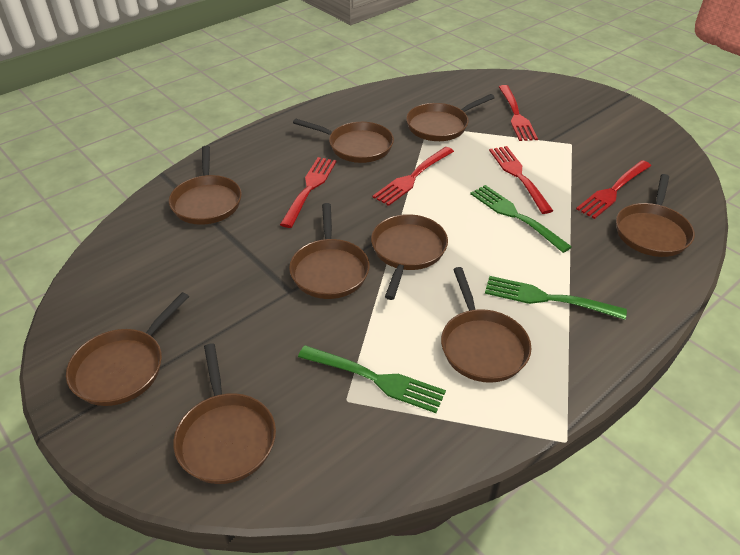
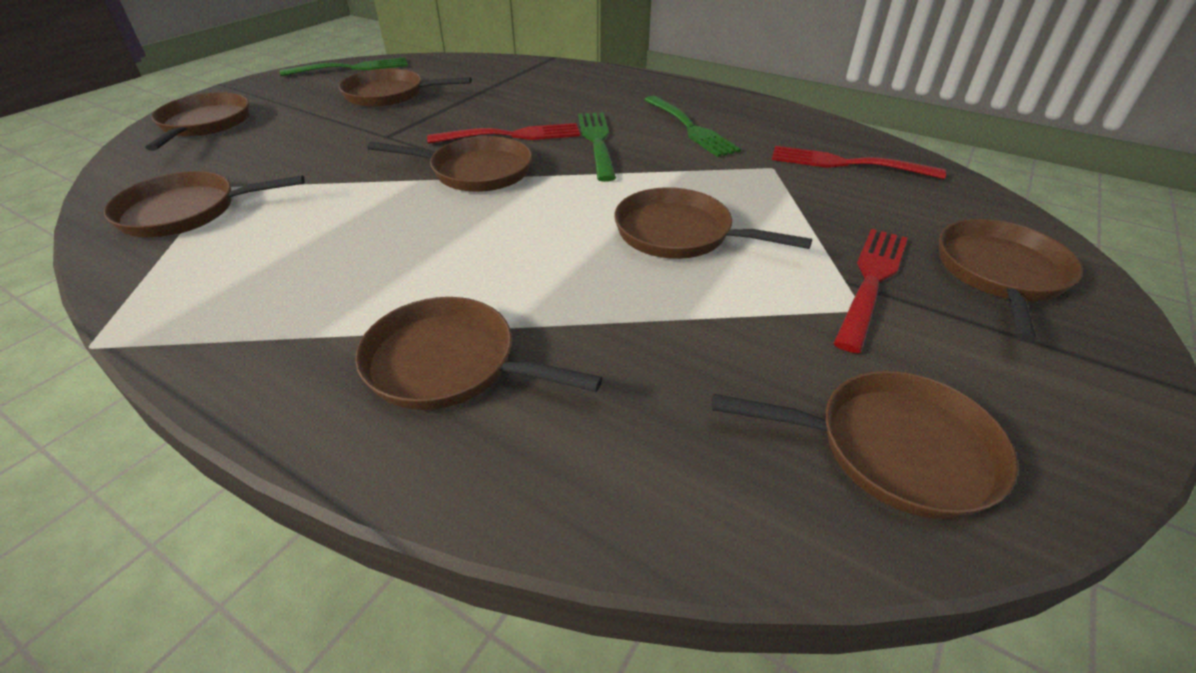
brown pan: [66,292,189,406] [169,146,242,225] [174,343,276,484] [289,203,370,299] [293,119,394,163] [371,214,448,300] [406,94,495,141] [441,267,531,383] [616,174,695,257] = 9 -> [104,171,305,237] [145,92,249,151] [339,69,472,107] [355,297,602,410] [367,136,532,192] [614,187,812,259] [712,371,1018,519] [939,219,1083,342] = 8
red fork: [280,157,336,228] [373,147,454,206] [489,146,553,214] [499,85,538,141] [576,160,651,219] = 5 -> [427,123,580,144] [772,146,946,179] [833,229,908,353] = 3

